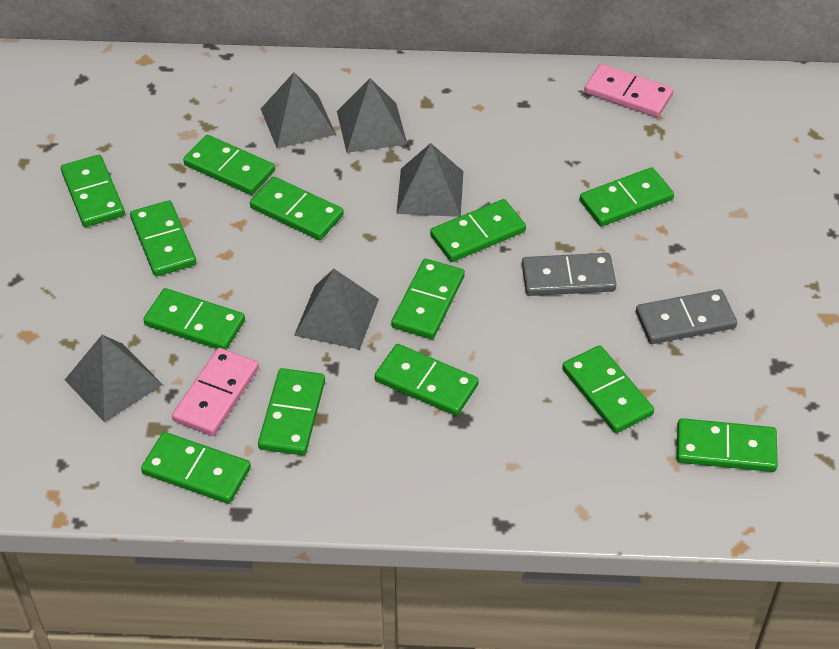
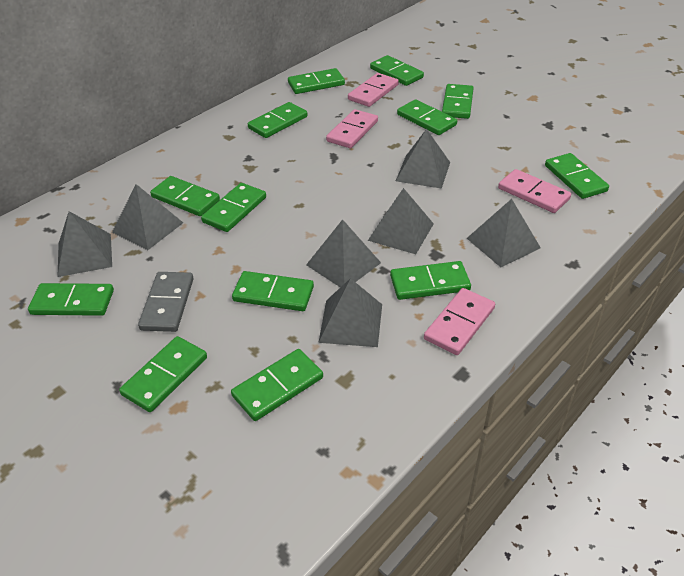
grey domino: [522,253,617,296] [636,289,737,344] = 2 -> [138,272,194,332] = 1
grey pyramid: [65,335,163,422] [261,72,336,149] [294,269,379,350] [337,78,408,153] [396,143,463,217] = 5 -> [57,211,112,277] [112,184,183,250] [306,219,381,287] [318,278,382,347] [368,188,434,254] [396,129,450,189] [467,199,541,267] = 7
pink domino: [172,348,259,436] [584,64,674,117] = 2 -> [326,109,378,148] [348,73,399,107] [424,288,495,355] [498,169,571,213] = 4

